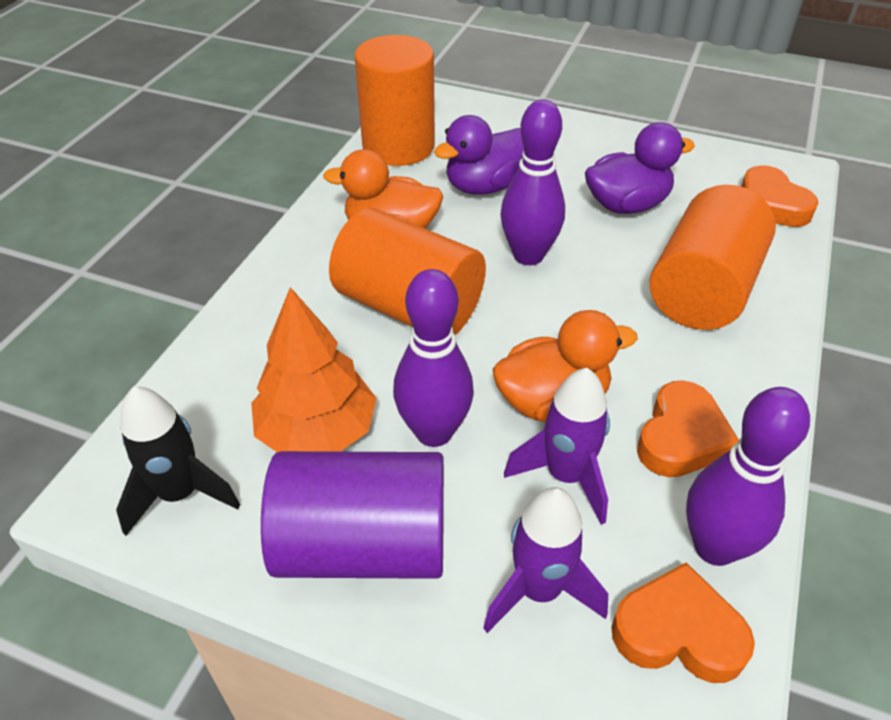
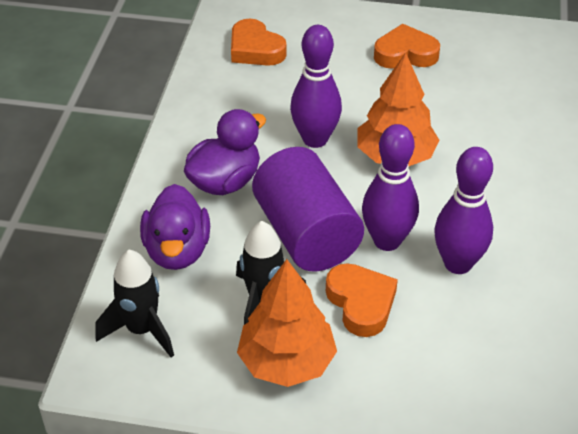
black rocket: [116,386,240,536] = 1 -> [95,250,174,358] [236,221,306,325] = 2
orange cylinder: [329,208,486,335] [354,35,435,166] [650,185,776,330] = 3 -> none = 0
orange duck: [323,149,443,228] [493,310,638,422] = 2 -> none = 0
orange tree: [251,287,377,452] = 1 -> [237,259,337,387] [358,52,439,166] = 2
purple rocket: [483,487,608,633] [504,368,610,525] = 2 -> none = 0

